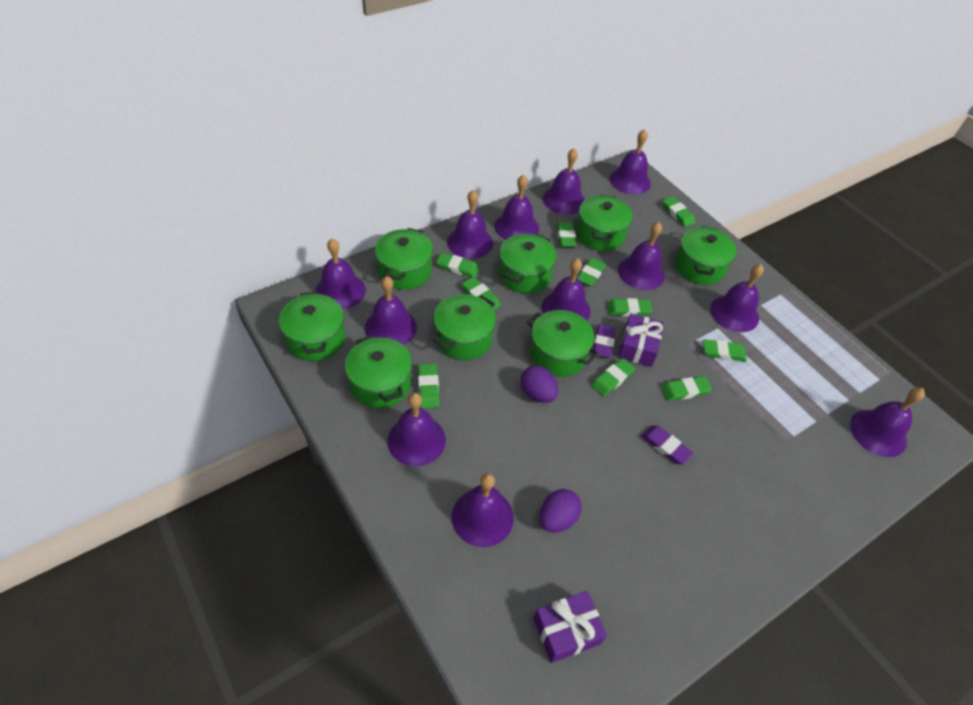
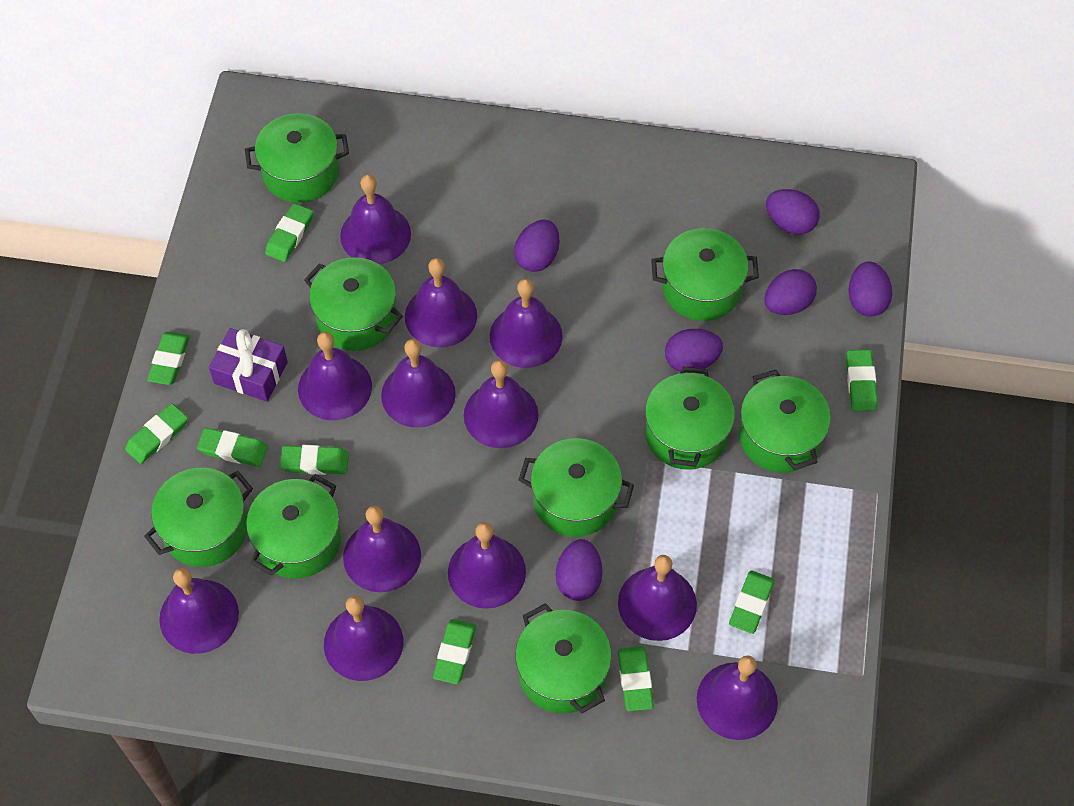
green eraser: [418,364,439,408] [436,253,480,277] [462,277,501,310] [557,222,577,247] [577,258,606,286] [591,358,635,396] [607,298,652,316] [661,376,712,401] [662,196,695,227] [703,339,747,362] = 10 -> [125,404,188,464] [147,332,190,385] [197,428,268,467] [265,203,313,262] [280,445,349,475] [433,619,476,684] [618,646,654,711] [729,571,775,634] [846,350,878,411] = 9
green pot: [279,292,345,361] [345,335,412,408] [375,228,433,290] [433,294,496,360] [499,234,557,294] [527,310,599,377] [576,194,633,251] [675,226,737,285] = 8 -> [144,468,253,567] [245,113,349,203] [246,474,341,579] [304,257,403,351] [515,603,612,714] [519,438,634,537] [645,366,735,470] [651,228,759,321] [739,370,831,473] = 9
purple egg: [520,365,558,403] [540,489,582,533] = 2 -> [514,220,559,272] [556,539,602,601] [665,329,723,373] [764,269,817,315] [766,189,820,235] [848,261,892,317] = 6
purple eraser: [593,324,616,358] [641,426,693,464] = 2 -> none = 0
purple gift: [534,591,607,663] [618,314,664,367] = 2 -> [209,328,288,402] = 1

